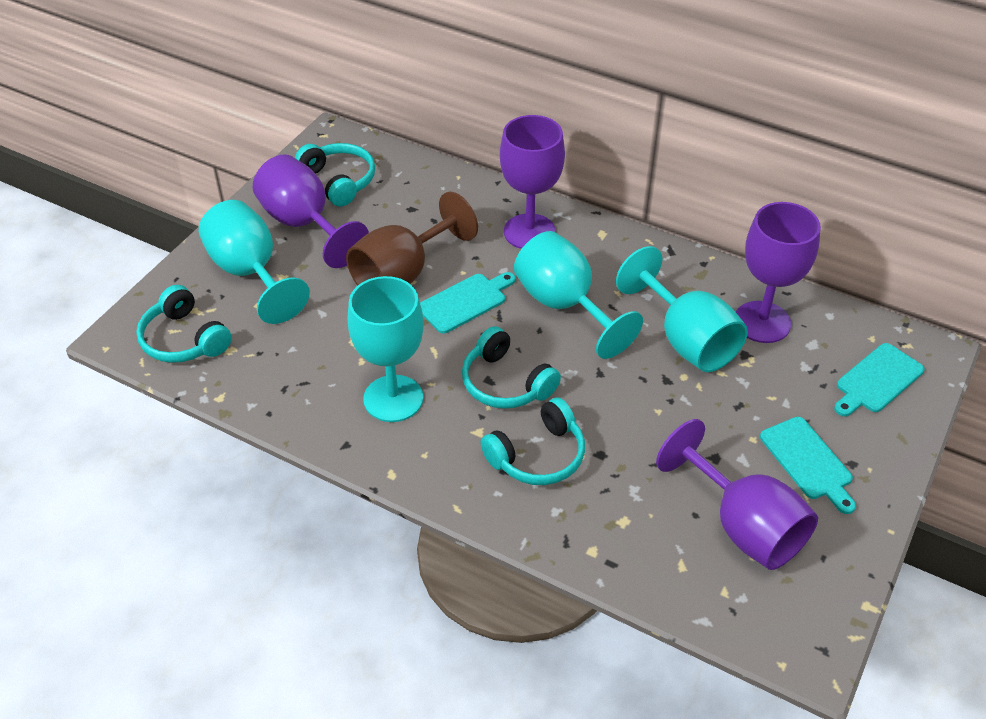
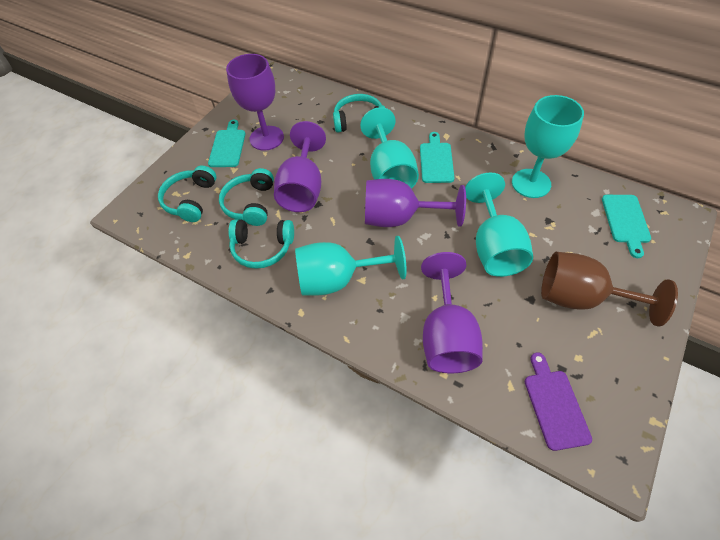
purple cutting board: none = 0 -> [525,353,592,451] = 1

